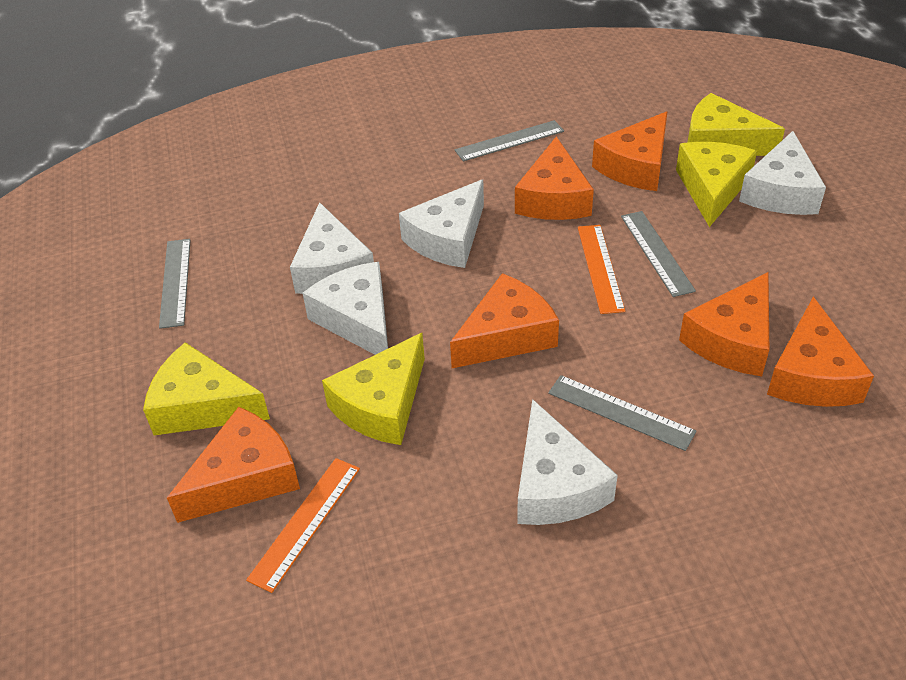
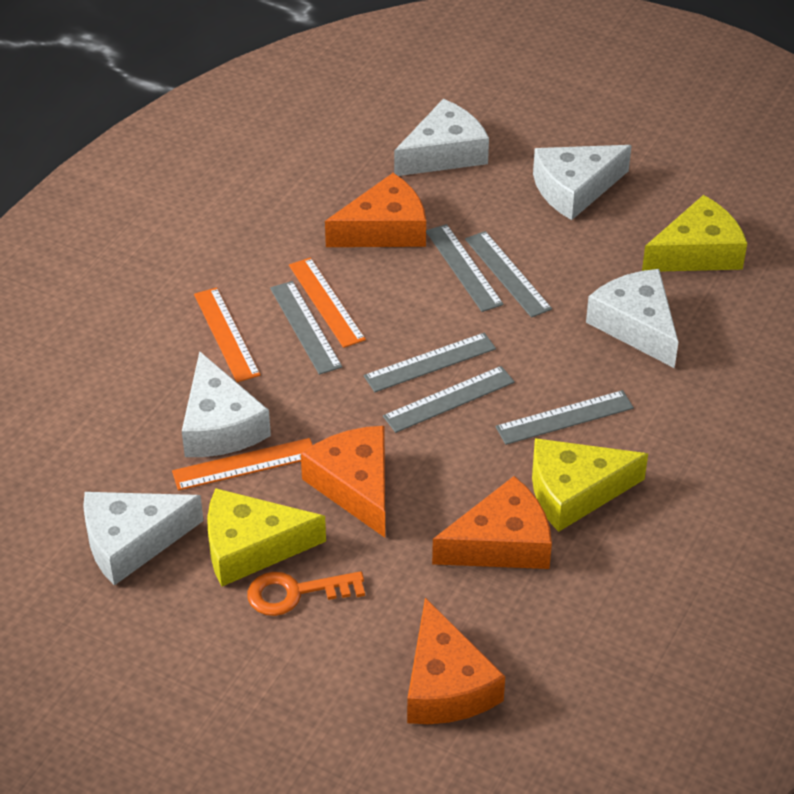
grey ruler: [159,239,191,329] [455,120,564,161] [548,375,697,451] [621,211,696,297] = 4 -> [270,281,342,375] [364,333,496,392] [383,366,515,433] [426,224,504,312] [465,231,552,318] [495,390,634,445] = 6
orange cheese: [167,407,300,523] [450,273,559,368] [515,136,594,220] [592,111,668,191] [679,272,769,376] [767,297,874,407] = 6 -> [301,426,385,538] [325,173,426,247] [407,598,505,724] [432,476,552,569] = 4
orange key: none = 0 -> [247,571,365,616] = 1
orange ruler: [246,458,360,593] [578,225,625,314] = 2 -> [172,438,312,491] [194,287,261,382] [289,257,366,348] = 3
yellow cheese: [143,342,270,435] [322,333,425,445] [676,142,757,227] [687,93,785,156] = 4 -> [207,488,326,586] [532,438,648,532] [642,195,747,272] = 3

